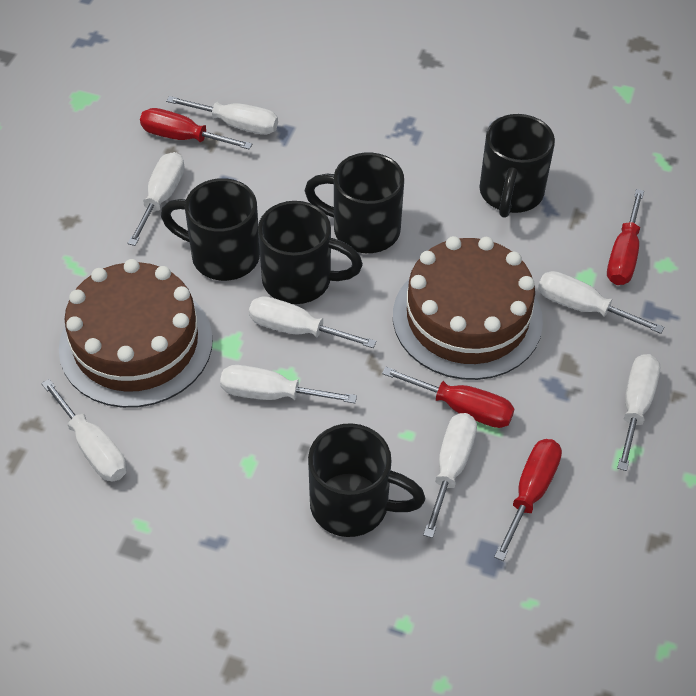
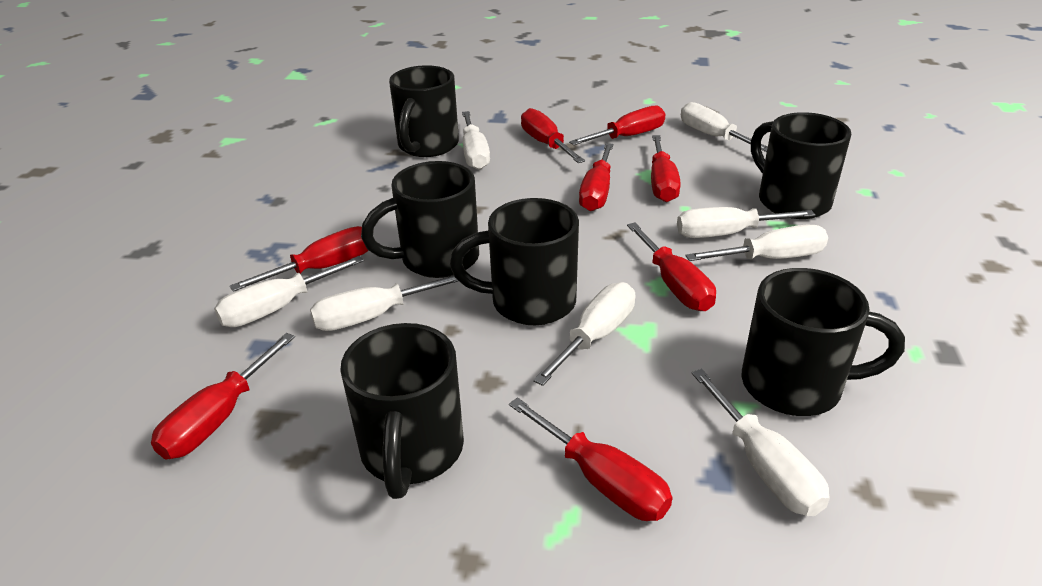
black mug: [161,178,260,281] [258,201,363,304] [304,152,404,253] [308,423,426,537] [479,114,555,218] = 5 -> [340,323,464,499] [361,161,479,278] [389,65,459,157] [450,198,579,325] [741,268,905,416] [751,112,851,219] = 6
brown cake: [59,259,213,408] [393,236,543,380] = 2 -> none = 0
red screwdriver: [140,108,252,150] [382,367,515,428] [494,439,562,561] [607,189,644,285] = 4 -> [151,333,295,459] [230,226,369,292] [509,397,672,521] [521,108,585,163] [569,106,665,145] [579,143,613,211] [627,223,716,311] [651,135,681,202] = 8

